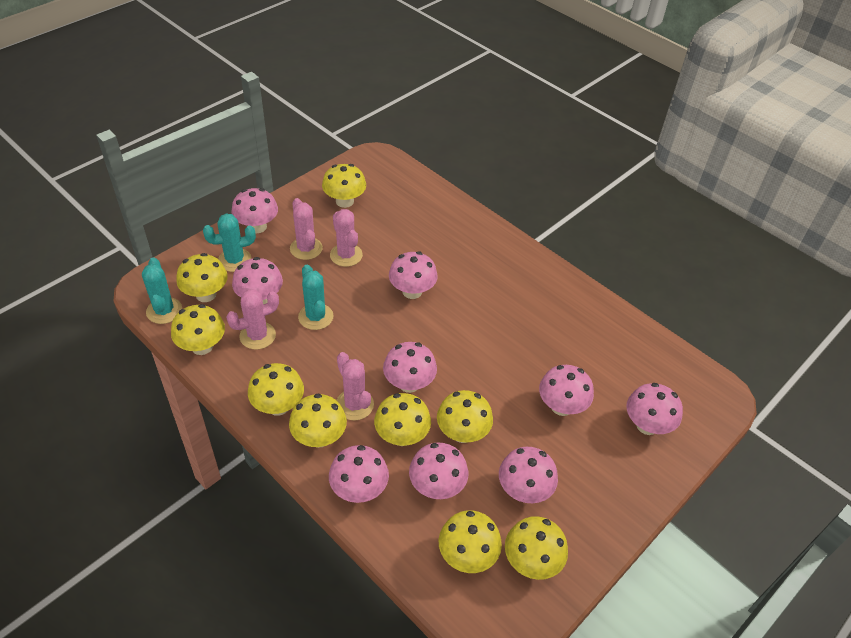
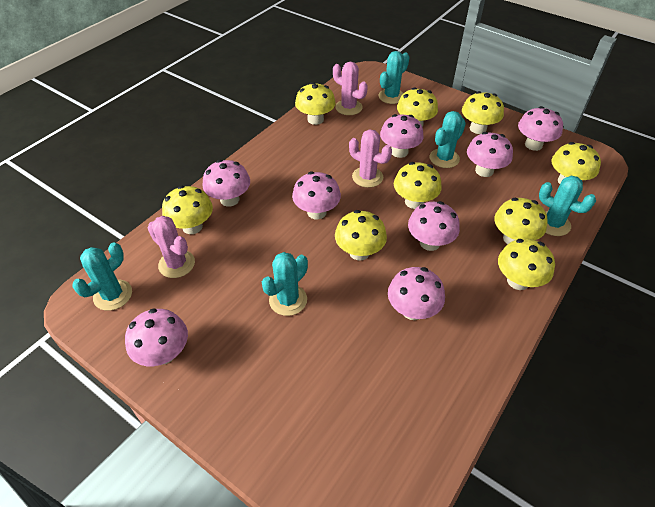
pink cactus: [226,289,279,350] [290,198,323,260] [330,209,363,267] [337,352,374,421] = 4 -> [147,216,195,278] [333,62,368,115] [349,129,392,188] = 3
pink mushroom: [232,188,278,233] [232,257,283,304] [329,445,389,503] [383,342,437,393] [389,251,438,299] [409,442,468,499] [499,447,558,503] [539,365,594,416] [626,383,683,435] = 9 -> [125,308,188,366] [202,160,250,207] [292,172,341,219] [380,114,424,158] [388,267,445,320] [408,201,460,251] [467,132,513,177] [518,106,563,151] = 8
turquoise cactus: [142,257,182,324] [203,213,256,272] [298,265,334,330] = 3 -> [73,242,132,311] [262,252,308,316] [378,51,410,104] [429,111,466,168] [539,176,596,236] = 5

